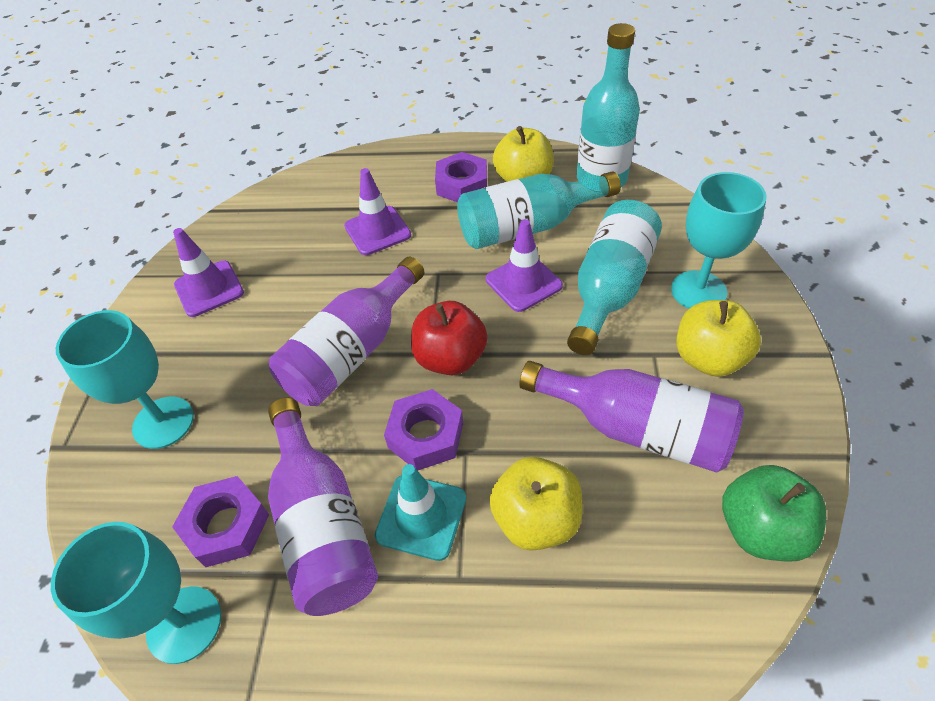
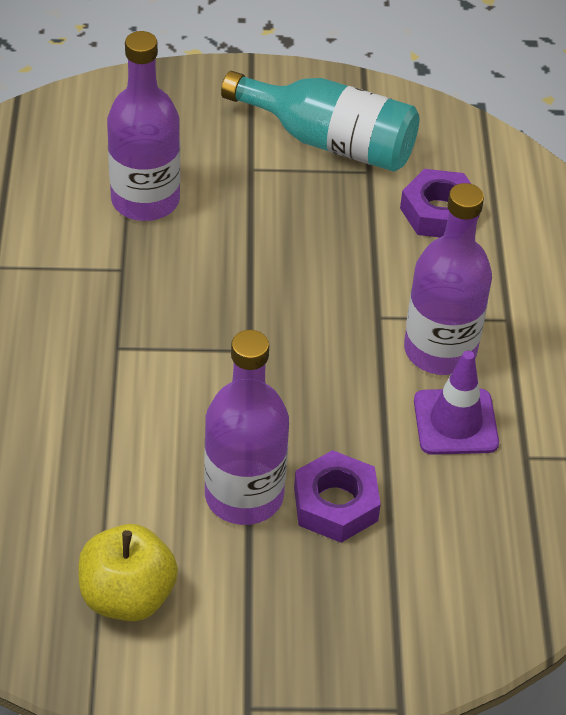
green apple: [722,465,826,562] = 1 -> none = 0
purple nut: [172,476,269,567] [384,389,463,471] [435,152,487,202] = 3 -> [294,450,381,543] [400,169,480,237] = 2
purple traffic cone: [173,228,244,317] [344,168,411,255] [486,219,563,312] = 3 -> [414,351,499,455] = 1
red apple: [411,301,488,375] = 1 -> none = 0
turquoise bottle: [457,172,621,249] [567,200,662,355] [577,23,640,187] = 3 -> [221,71,419,172] = 1
turquoise goblet: [51,522,221,664] [56,310,194,449] [671,172,767,309] = 3 -> none = 0
turquoise traffic cone: [375,464,466,561] = 1 -> none = 0
yellow apple: [489,457,582,551] [493,126,554,182] [677,300,761,377] = 3 -> [78,524,178,621] = 1

